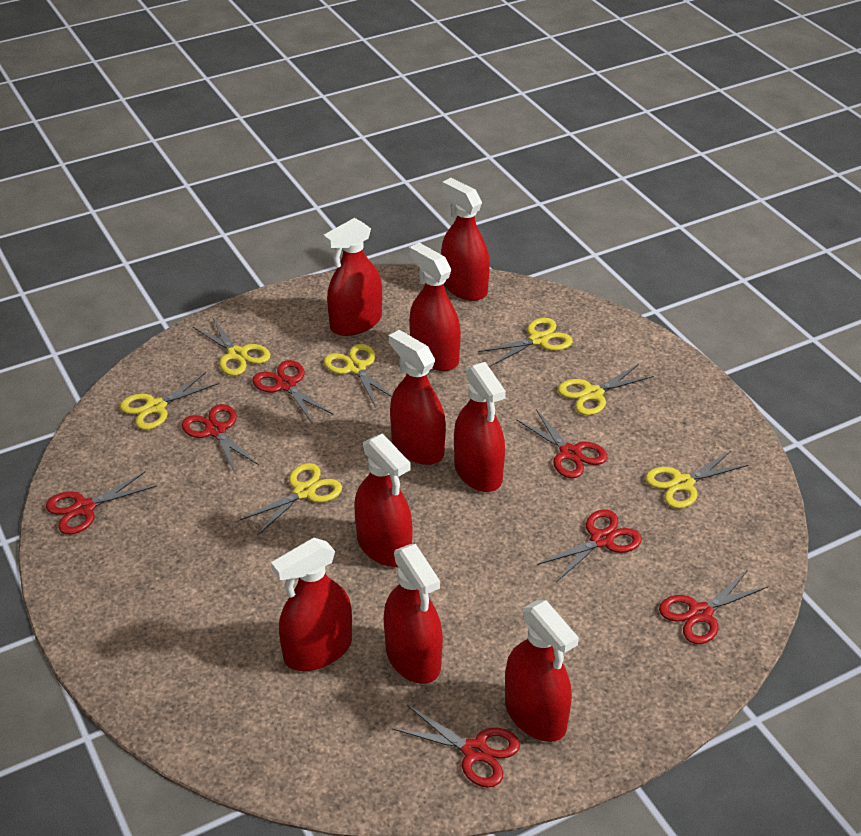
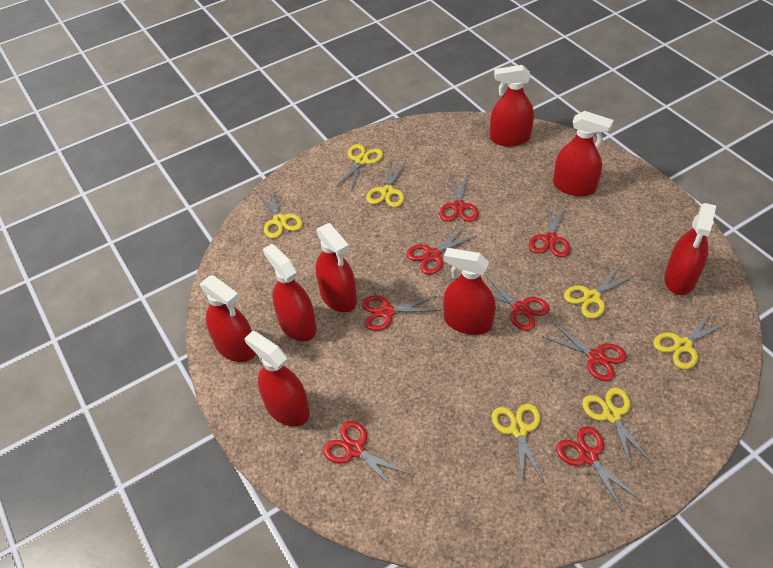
red scissors: [46,471,156,534] [182,404,259,473] [252,360,333,423] [392,705,520,787] [516,409,607,478] [537,509,642,582] [659,570,768,644] = 7 -> [323,421,409,491] [362,295,441,331] [406,227,477,275] [439,173,479,222] [485,275,550,331] [529,204,570,257] [542,322,627,381] [556,426,640,512] = 8
red spray bottle: [271,538,352,671] [323,218,382,336] [354,433,412,567] [384,544,443,684] [389,330,446,465] [409,243,461,371] [441,178,490,301] [454,362,506,492] [505,600,579,742] = 9 -> [200,275,256,362] [244,331,310,426] [263,244,317,342] [316,223,357,312] [443,248,496,335] [490,65,534,146] [553,111,613,196] [664,203,716,295] = 8

